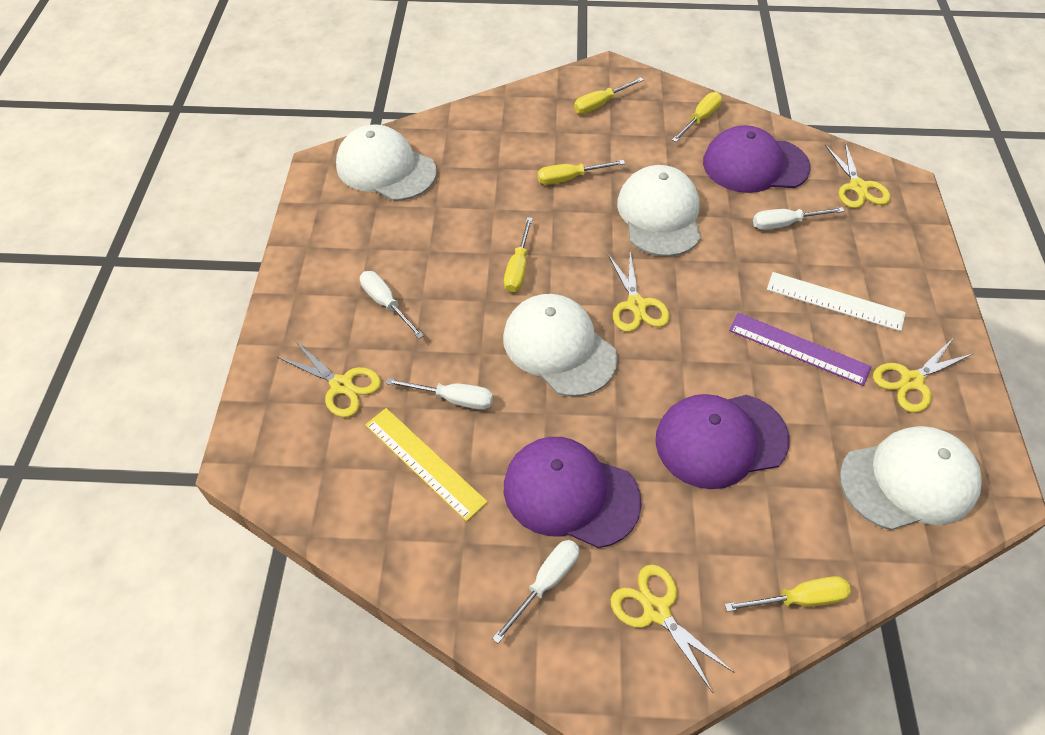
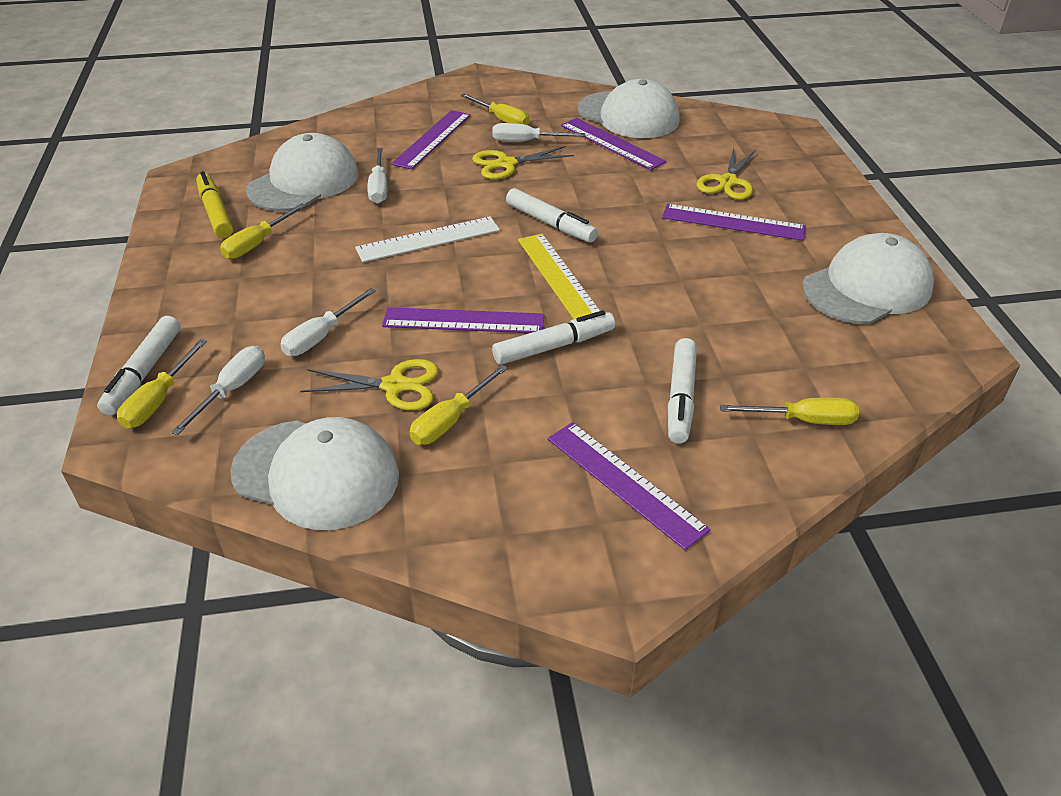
purple cap: [504,437,642,548] [655,394,790,489] [703,125,811,193] = 3 -> none = 0
purple ruler: [729,313,871,386] = 1 -> [382,307,544,333] [391,110,471,170] [548,422,710,550] [561,118,667,170] [662,204,806,241] = 5
white marker: none = 0 -> [97,316,181,415] [492,310,615,365] [506,188,598,243] [668,338,697,444] = 4
yellow marker: none = 0 -> [196,171,233,238] = 1
yellow scissors: [277,341,381,417] [608,252,670,332] [611,564,734,693] [825,142,891,208] [873,339,974,413] = 5 -> [300,359,438,410] [472,146,574,179] [696,147,756,200] = 3

